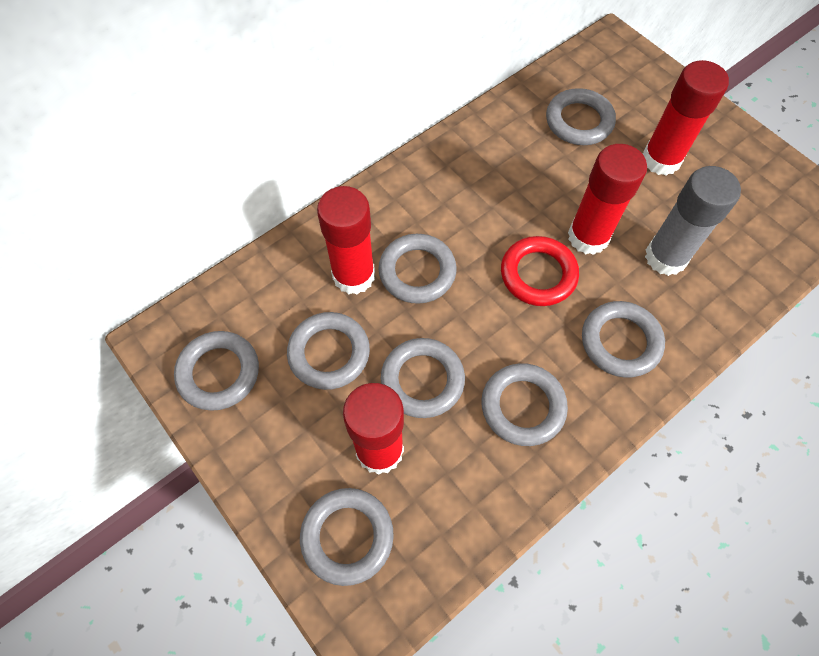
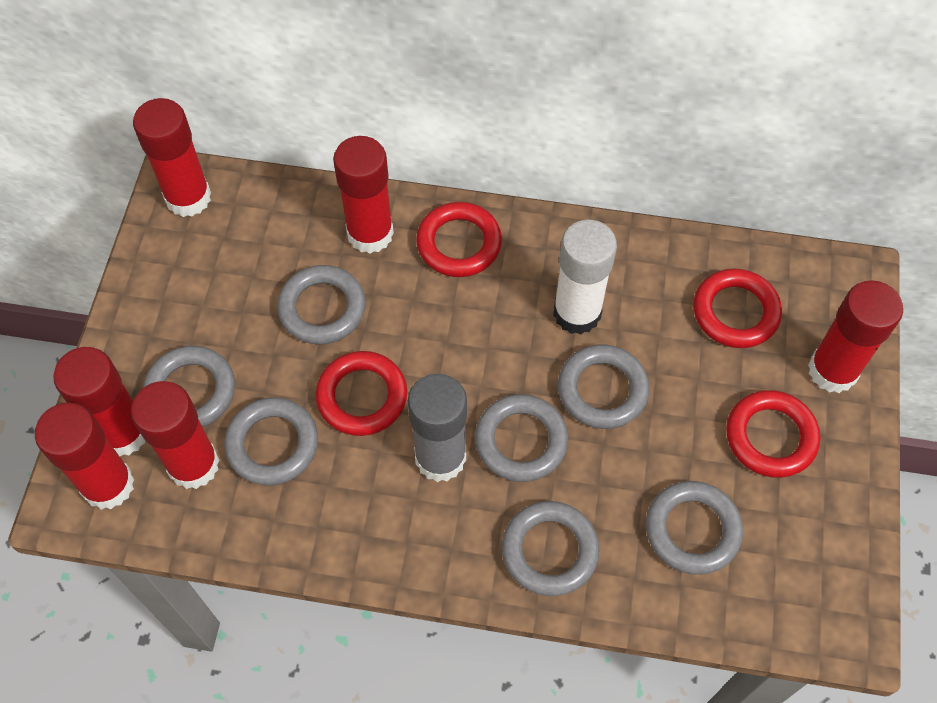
grey ring: [174,331,259,411] [287,312,370,390] [300,488,394,586] [379,234,457,304] [381,338,465,418] [481,363,568,446] [546,88,616,145] [582,301,665,378] = 8 -> [143,346,235,427] [224,397,318,485] [277,265,366,344] [475,394,568,482] [501,501,599,596] [558,345,649,429] [646,481,743,575] = 7
red glue stick: [317,186,375,294] [343,383,404,475] [568,144,647,255] [643,60,729,175] = 4 -> [35,403,135,510] [53,347,145,456] [131,381,220,489] [133,98,211,217] [333,136,394,254] [808,280,903,393] = 6
red ring: [501,236,579,306] = 1 -> [315,351,407,436] [416,202,502,277] [693,269,782,348] [726,390,820,478] = 4
white glue stick: none = 0 -> [553,220,617,335] = 1

